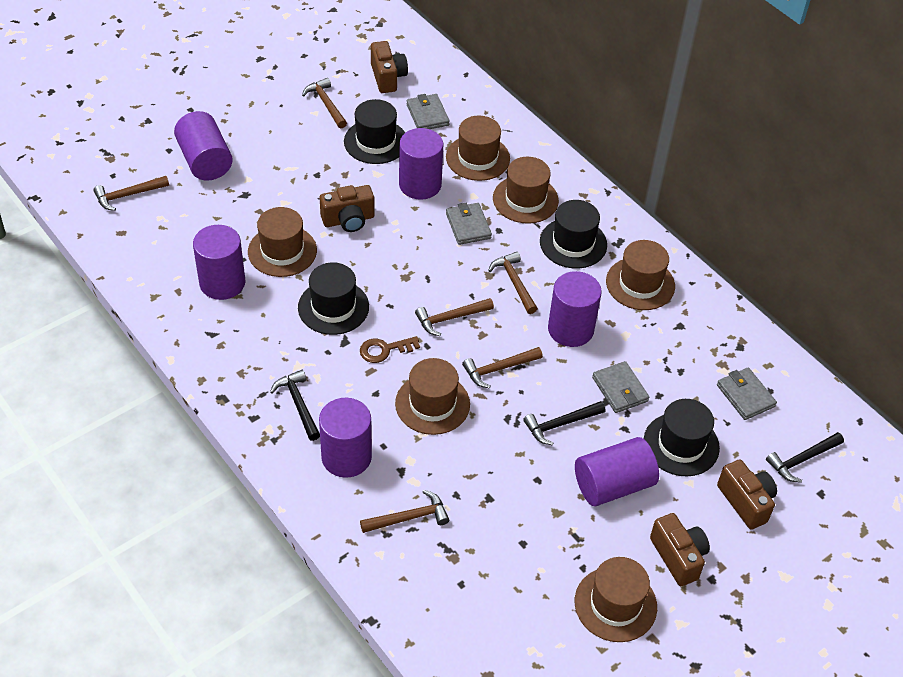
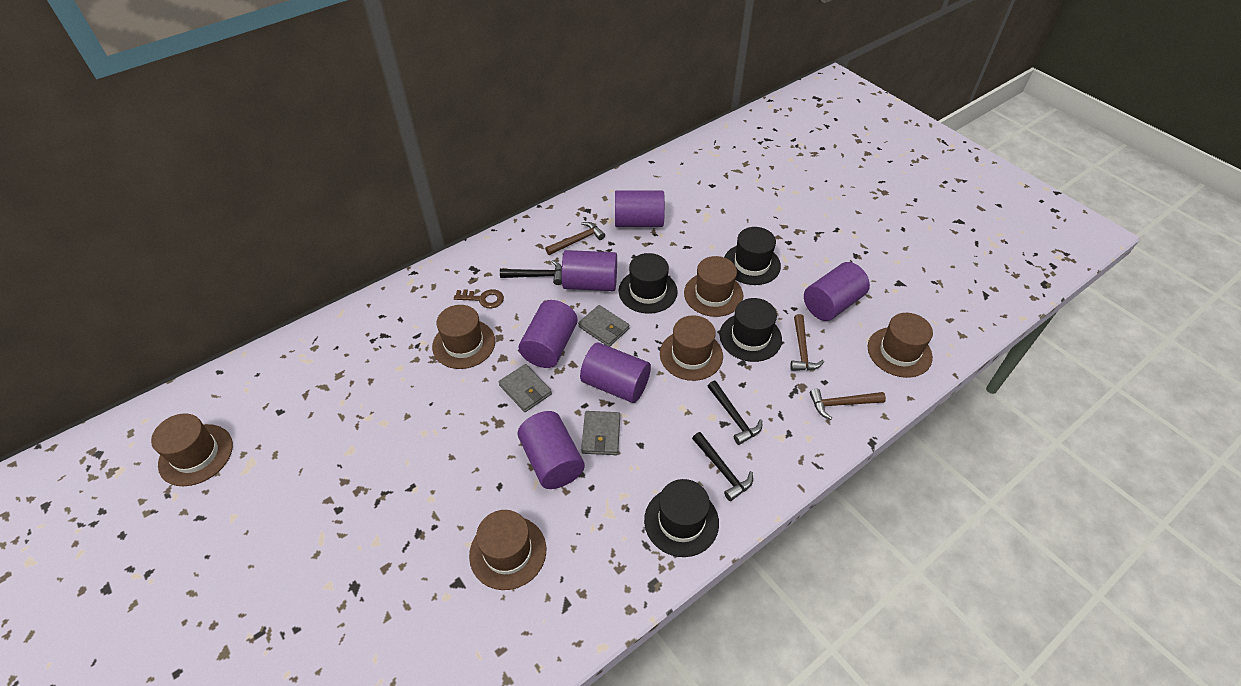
brown camera: [320,185,375,232] [371,41,408,93] [650,513,710,586] [717,459,777,530] = 4 -> none = 0
brown hammer: [93,176,169,211] [302,78,347,128] [360,490,449,533] [415,298,494,336] [462,347,543,389] [488,252,538,314] = 6 -> [545,222,605,255] [790,314,824,371] [810,389,886,420] = 3
grey wallet: [406,94,450,129] [446,203,492,245] [592,361,649,413] [717,368,777,420] = 4 -> [499,364,552,412] [578,305,630,347] [581,411,620,455] = 3

